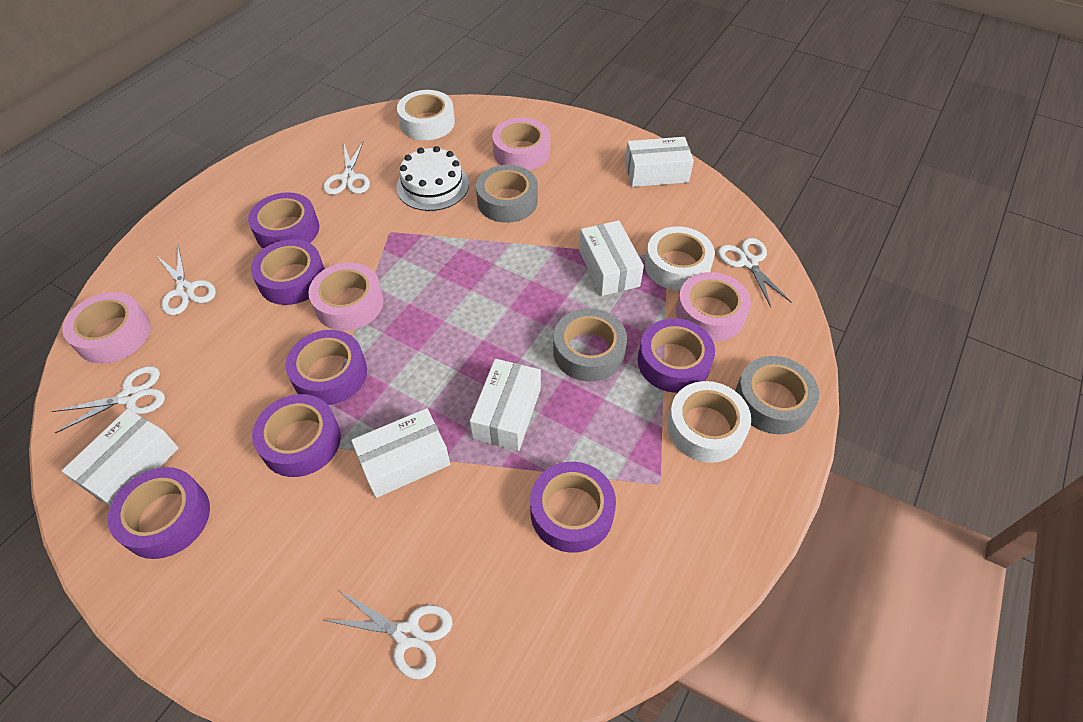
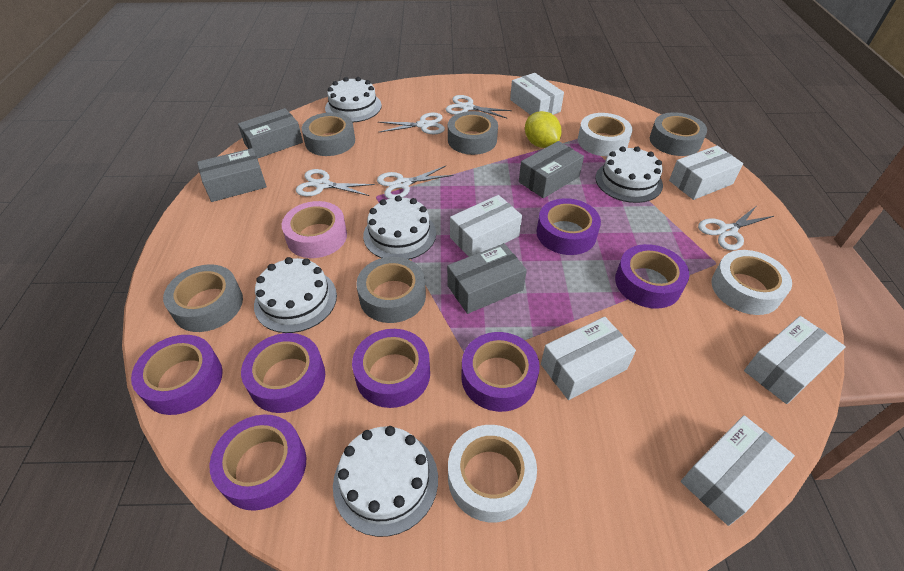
grey box: none = 0 -> [197,148,267,202] [238,108,303,159] [447,243,527,314] [519,141,584,198] = 4
grey tape: [476,165,538,223] [553,308,627,382] [735,356,819,434] = 3 -> [163,264,243,332] [302,112,355,156] [356,257,426,323] [448,111,498,155] [650,112,707,156] = 5
pink tape: [62,292,151,364] [308,262,384,331] [492,118,550,170] [676,272,751,341] = 4 -> [282,201,347,258] = 1
white box: [62,409,179,506] [351,408,450,498] [470,359,541,451] [579,220,644,296] [625,137,694,187] = 5 -> [450,195,522,257] [510,73,564,115] [541,317,636,400] [669,146,743,200] [681,415,795,526] [744,316,846,404] = 6
white cake: [396,146,469,211] = 1 -> [254,257,337,333] [325,77,382,122] [333,426,438,537] [363,195,436,259] [595,146,663,203] = 5
yellow lemon: none = 0 -> [525,111,562,148] = 1

